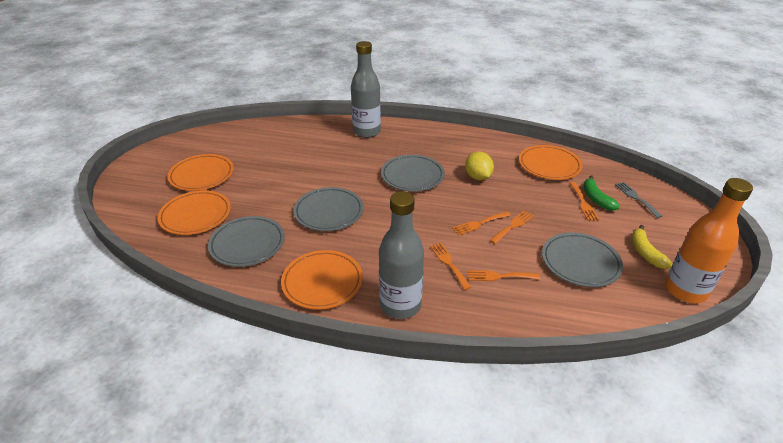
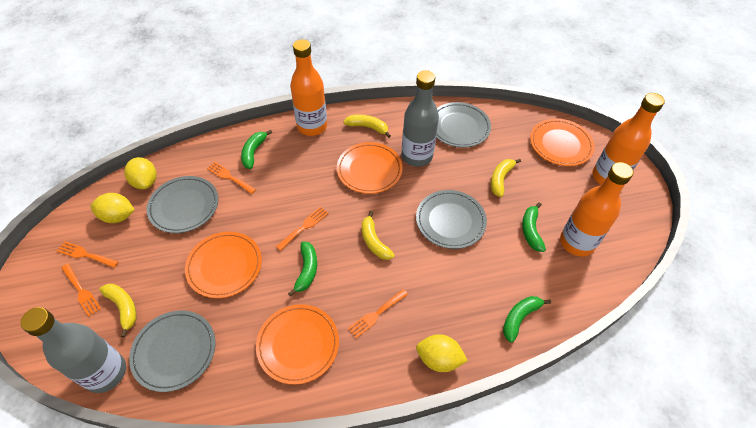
green banana: [583,175,620,211] = 1 -> [241,130,272,169] [288,241,317,296] [503,296,551,343] [522,202,546,252] = 4
grey fork: [615,182,662,218] = 1 -> none = 0
orange bottle: [665,178,753,303] = 1 -> [290,39,327,136] [560,162,633,256] [592,93,665,184] = 3
yellow banana: [632,225,672,269] = 1 -> [99,284,137,338] [343,115,391,138] [362,211,395,260] [491,159,521,197] = 4
yellow lemon: [465,151,494,180] = 1 -> [90,193,135,223] [124,157,157,189] [416,334,468,372] = 3

